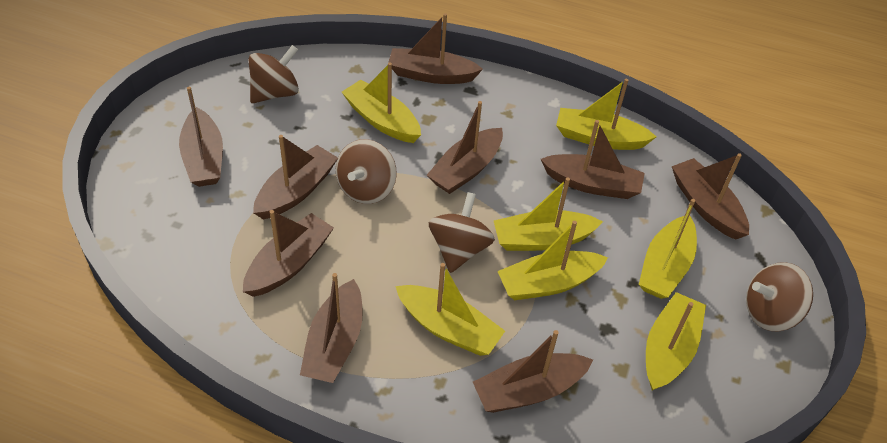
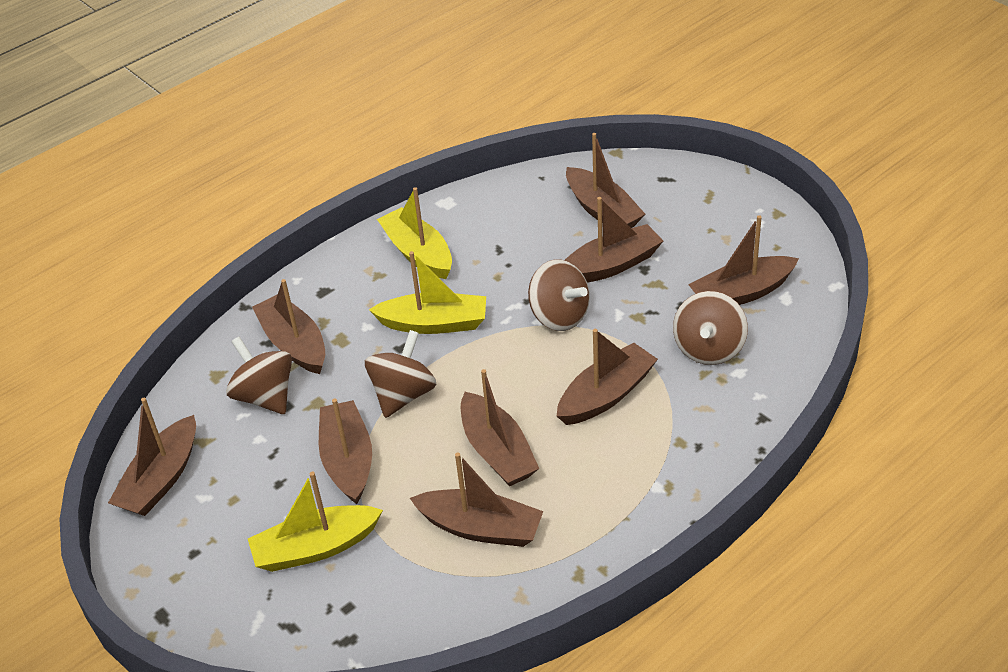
yellow boat: [342,63,421,143] [395,263,505,356] [494,177,603,251] [497,221,608,300] [556,79,656,150] [639,199,697,299] [646,292,706,391] = 7 -> [248,472,383,572] [369,251,486,334] [377,187,452,279] = 3

